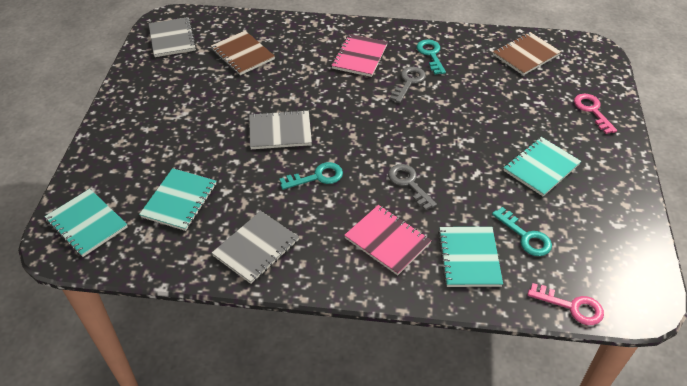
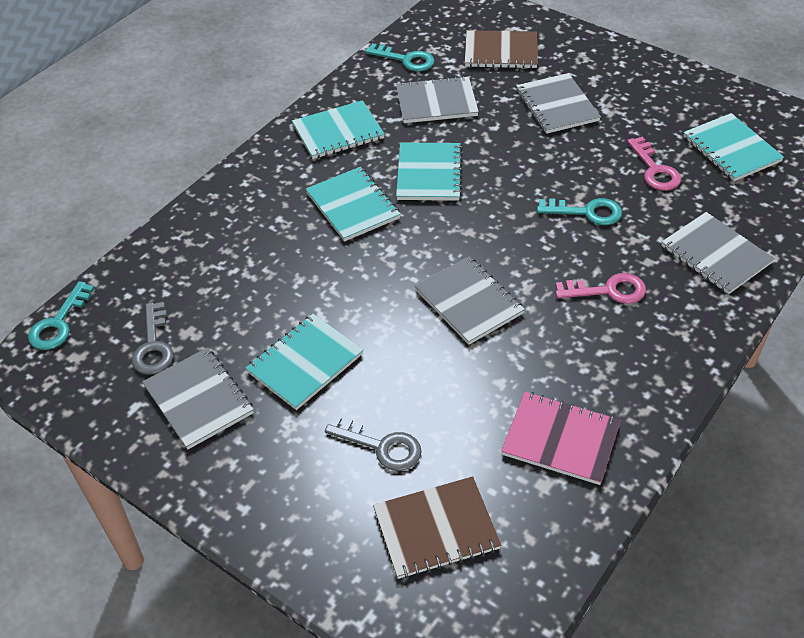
grey notebook: [149,17,197,57] [212,211,299,284] [249,110,312,149] = 3 -> [142,348,254,449] [396,76,479,123] [415,256,525,345] [516,73,601,134] [662,212,775,294] = 5
pink notebook: [332,34,388,77] [344,205,432,275] = 2 -> [501,392,621,485] = 1
turquoise notebook: [45,189,128,257] [139,168,216,231] [438,227,503,287] [503,137,581,196] = 4 -> [245,314,364,410] [292,100,385,159] [306,167,401,241] [396,142,463,201] [683,113,784,181] = 5

